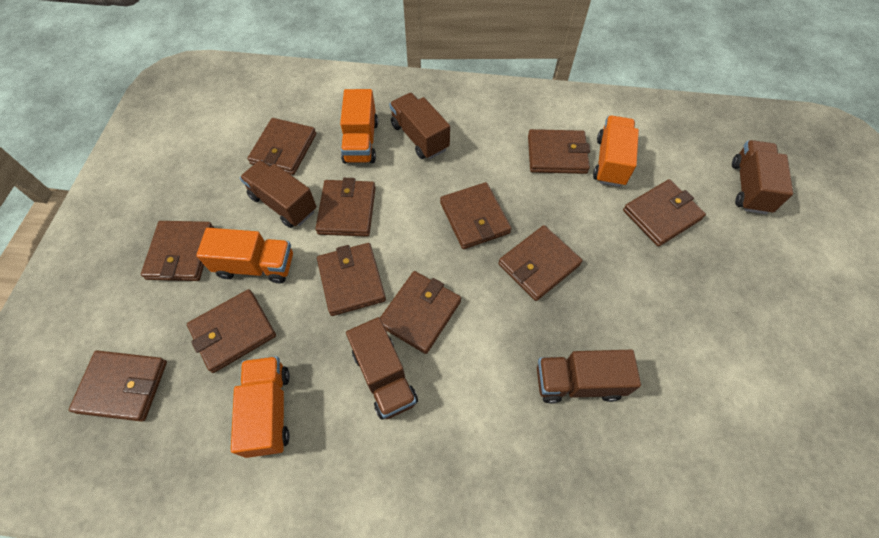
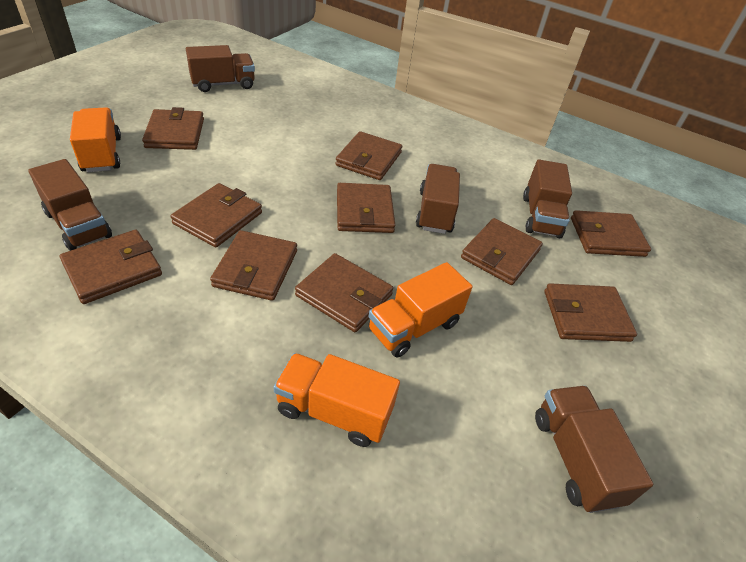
brown wallet: [69,350,167,422] [141,221,214,281] [187,289,276,373] [248,118,316,175] [315,178,376,237] [317,243,386,316] [380,271,461,354] [440,182,512,249] [498,225,583,301] [528,129,590,174] [623,179,706,247] = 11 -> [60,230,162,304] [142,107,204,150] [171,183,262,247] [210,230,297,301] [295,253,393,332] [335,131,402,180] [337,183,395,233] [461,218,543,285] [544,283,637,342] [571,210,651,257] = 10
orange truck: [196,228,293,283] [231,356,290,458] [340,89,378,163] [593,115,639,187] = 4 -> [70,107,121,172] [274,353,400,447] [369,262,472,358] = 3

